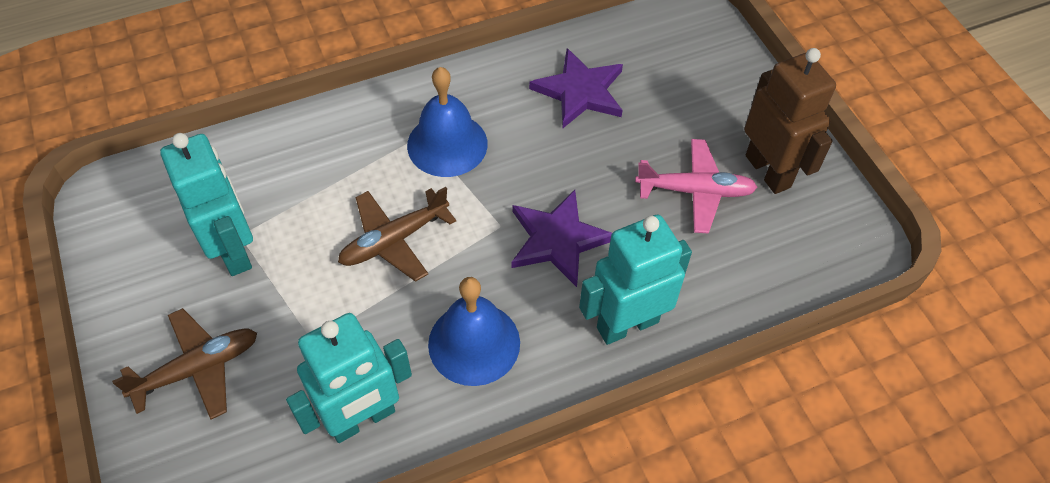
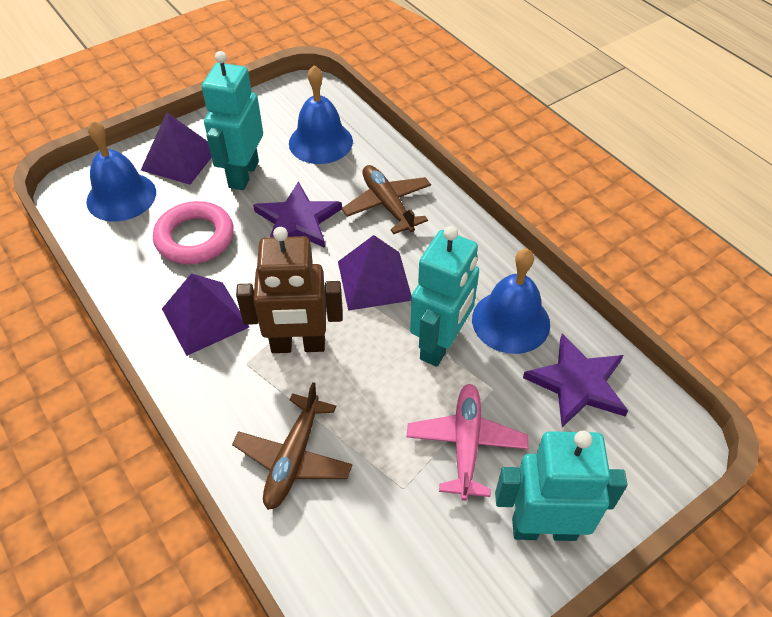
blue bell: [407,67,488,177] [428,277,520,386] = 2 -> [87,120,156,222] [289,65,353,164] [472,249,550,354] = 3
pink ring: none = 0 -> [153,201,234,264] = 1
purple pyramid: none = 0 -> [141,112,212,185] [162,273,249,356] [338,235,412,311] = 3

